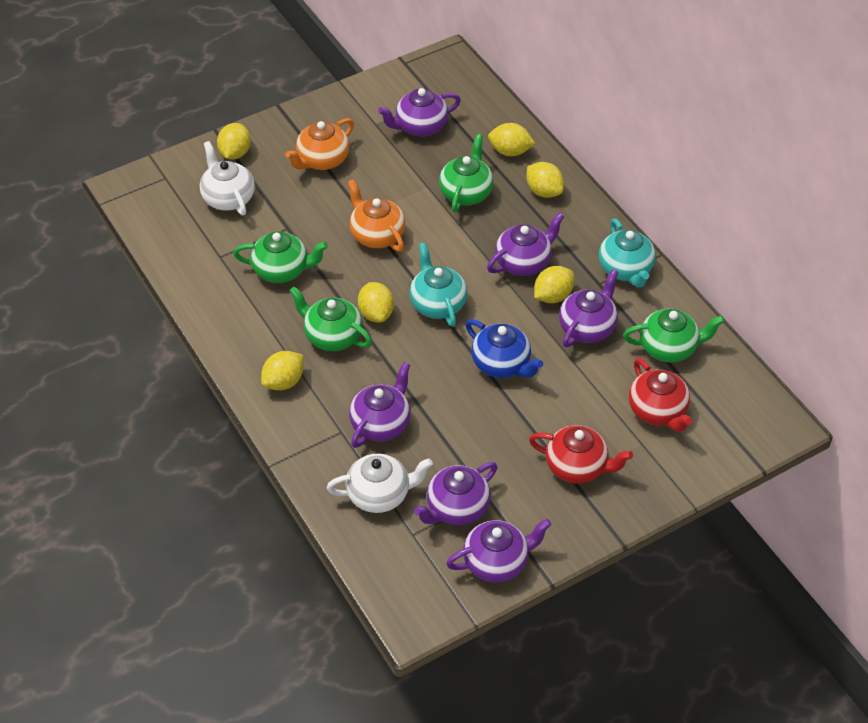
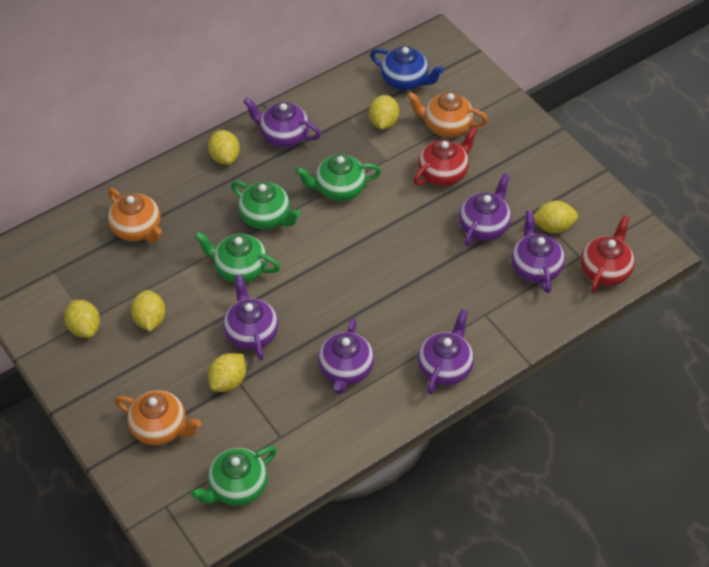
orange teapot: [285,118,354,170] [348,179,406,252] = 2 -> [108,188,162,242] [115,390,201,445] [407,92,488,137] = 3
turquoise teapot: [410,242,467,327] [599,218,656,288] = 2 -> none = 0
white teapot: [200,141,255,215] [326,453,433,513] = 2 -> none = 0

